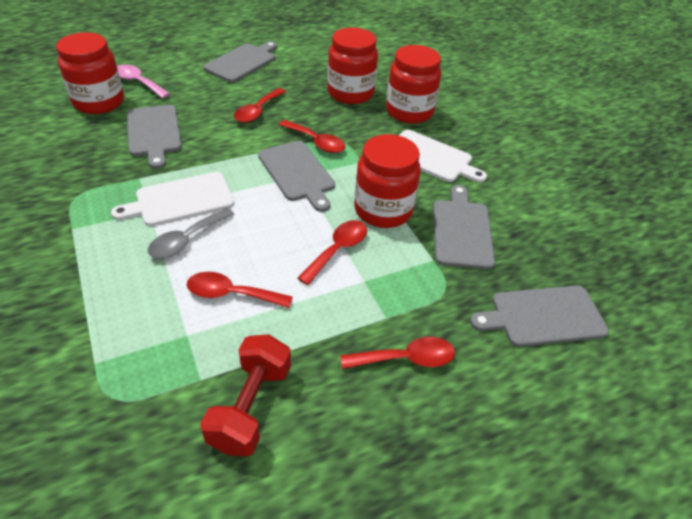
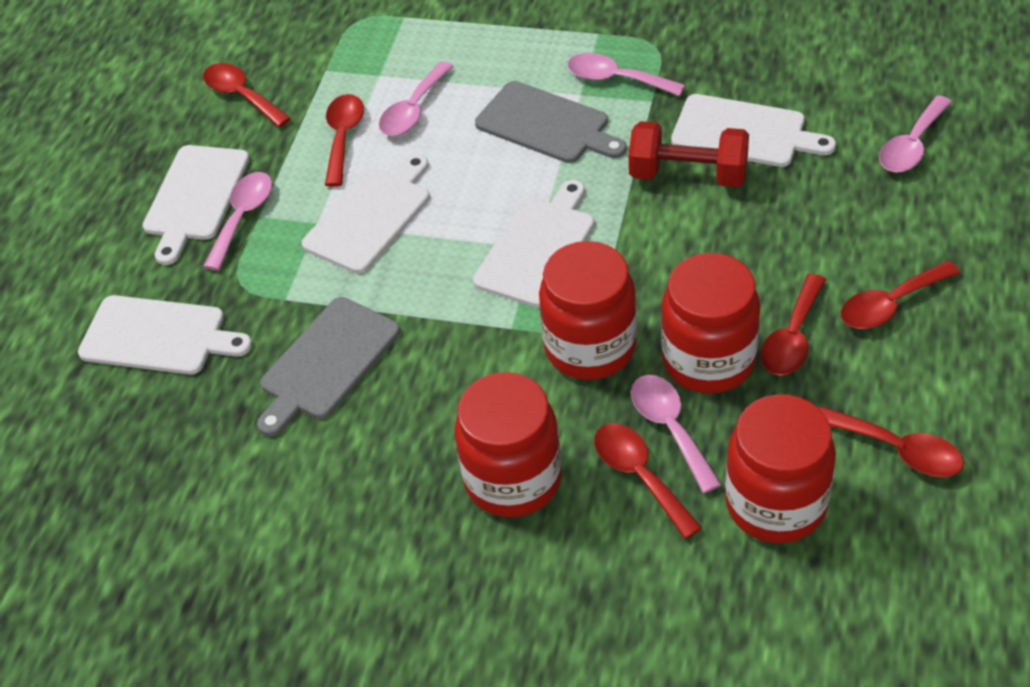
grey cutting board: [127,105,182,169] [203,41,277,82] [258,141,335,212] [433,185,495,269] [470,286,609,347] = 5 -> [257,297,400,436] [475,81,627,163] = 2
grey spoon: [148,208,234,258] = 1 -> none = 0
pink spoon: [117,64,170,98] = 1 -> [203,172,272,271] [379,61,454,136] [568,53,685,96] [631,375,722,493] [879,95,952,172] = 5
red spoon: [187,272,292,308] [234,88,286,123] [279,120,345,153] [297,220,367,285] [340,337,455,369] = 5 -> [203,63,291,127] [325,94,364,187] [594,423,702,539] [761,274,826,376] [820,406,964,477] [841,261,960,329] = 6
white cutting board: [111,172,234,226] [399,130,487,182] = 2 -> [78,295,252,375] [143,145,250,265] [302,154,430,274] [473,180,595,308] [671,94,836,167] = 5

